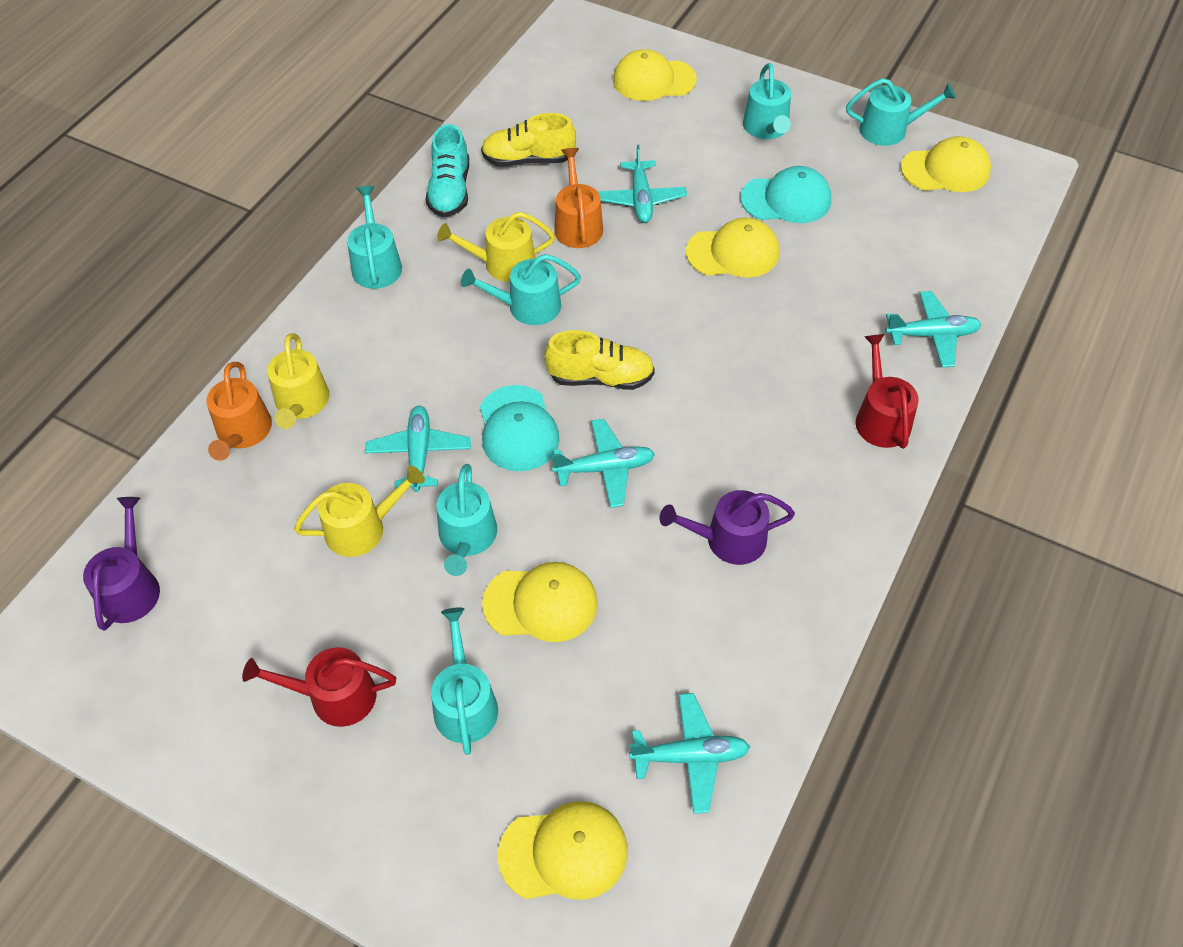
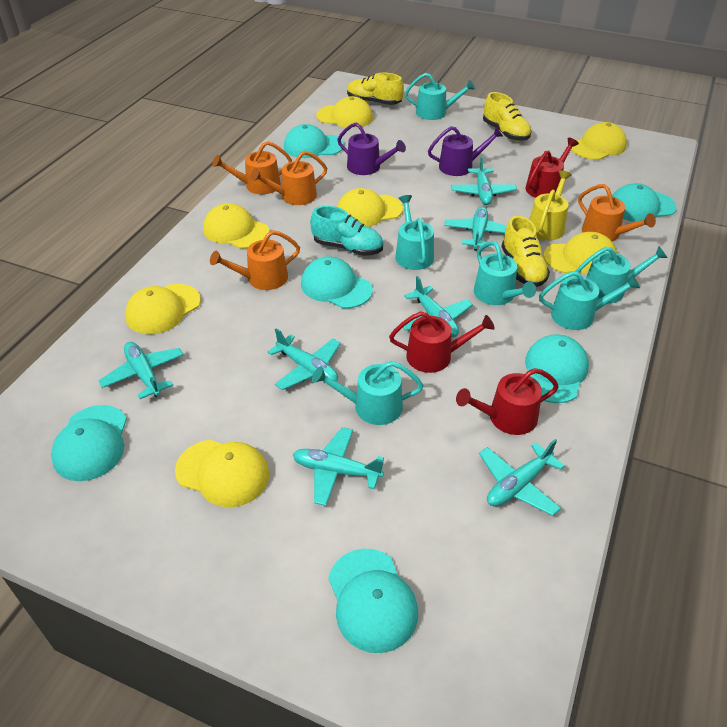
orange watering can: [206,362,272,461] [554,148,603,248] = 2 -> [210,230,300,290] [212,141,292,194] [250,151,327,205] [578,184,656,242] = 4
red watering can: [242,647,396,727] [855,334,919,449] = 2 -> [389,311,495,373] [456,368,559,435] [526,138,579,198] = 3
turquoise cap: [480,385,560,472] [741,166,831,223] = 2 -> [51,405,127,481] [284,124,344,158] [301,257,373,309] [328,549,418,653] [525,334,589,403] [612,183,677,222] = 6
turquoise plane: [365,406,471,492] [551,419,655,508] [597,145,687,223] [629,693,750,814] [885,291,981,368] = 5 -> [98,342,184,399] [268,328,341,390] [293,427,384,506] [403,276,473,337] [444,206,507,251] [451,156,517,205] [479,439,565,516] = 7
yellow cap: [482,562,598,642] [498,801,628,900] [613,49,697,101] [686,218,780,277] [901,136,991,192] = 5 -> [125,284,201,334] [175,440,269,507] [203,203,269,249] [316,96,373,128] [337,188,403,227] [544,232,617,274] [571,122,627,160] = 7
yellow shoe: [481,113,576,167] [544,330,655,390] = 2 -> [347,73,404,105] [483,92,531,141] [501,216,550,287] = 3
yellow watering can: [267,333,329,429] [294,466,425,557] [437,212,555,282] = 3 -> [529,170,572,240] = 1

